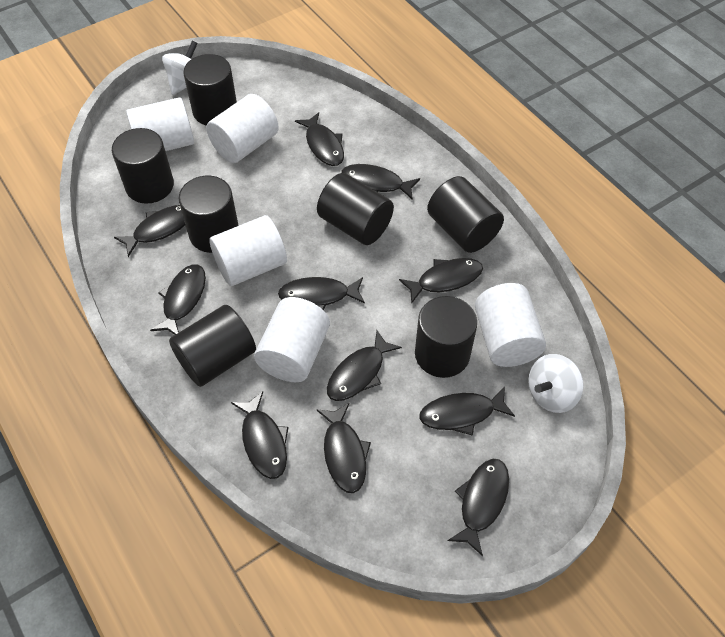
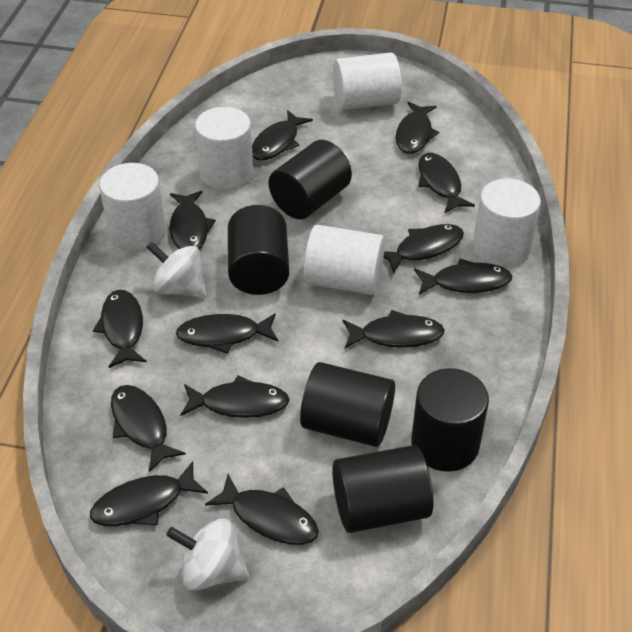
black cylinder: [112,128,174,204] [169,305,256,387] [178,176,239,253] [183,54,237,126] [317,173,394,245] [415,296,477,378] [427,176,504,253] = 7 -> [228,205,289,295] [268,140,352,219] [300,362,395,447] [332,445,433,533] [411,368,489,472] = 5
black fish: [114,205,185,257] [150,264,206,335] [231,391,289,479] [278,277,365,310] [295,112,344,166] [316,403,371,493] [327,330,402,401] [342,164,420,200] [399,258,483,304] [419,387,515,436] [447,459,509,556] = 11 -> [90,461,208,526] [93,290,146,368] [111,385,186,472] [170,191,216,249] [176,313,278,354] [181,375,290,418] [205,474,319,545] [252,110,313,161] [343,310,445,348] [384,224,464,274] [396,102,439,154] [414,259,512,295] [418,153,475,213] = 13

